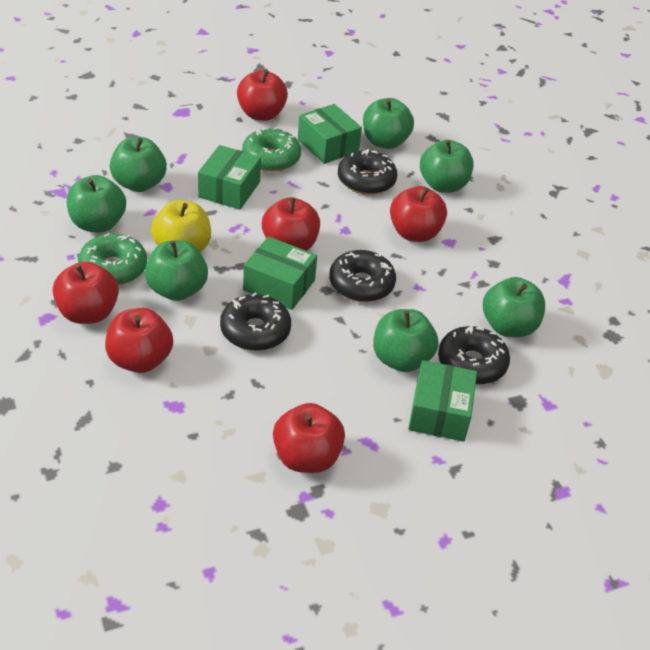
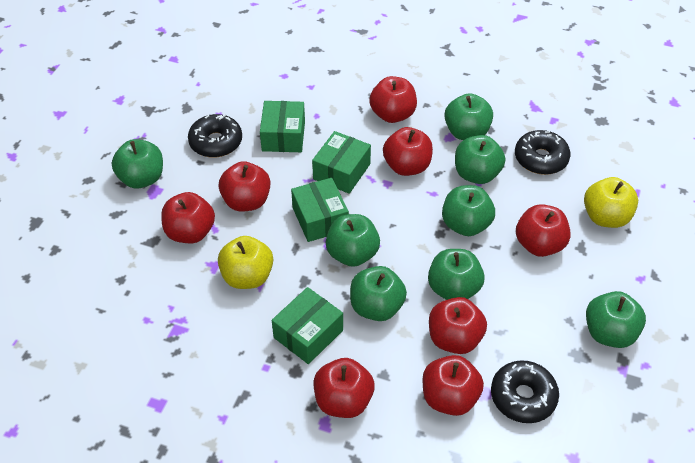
black donut: [220,292,291,351] [329,250,396,302] [338,149,397,195] [438,325,510,384] = 4 -> [188,114,242,158] [491,360,559,423] [515,130,571,175] = 3
green apple: [67,175,126,233] [110,137,167,192] [145,240,208,301] [363,98,414,149] [373,309,439,372] [420,140,473,193] [483,277,545,337] = 7 -> [112,139,163,188] [326,214,380,267] [350,266,407,321] [428,249,485,300] [442,185,495,236] [444,93,493,140] [455,135,505,184] [586,291,646,348] = 8
green donut: [78,233,147,285] [242,127,301,172] = 2 -> none = 0
red apple: [53,261,119,324] [105,308,173,373] [237,70,288,121] [262,197,320,251] [273,403,345,473] [390,186,447,242] = 6 -> [161,192,215,243] [219,161,270,211] [314,358,375,418] [369,76,417,123] [383,127,433,176] [423,355,484,416] [429,297,487,354] [516,204,571,257] = 8
yellow apple: [151,200,211,252] = 1 -> [218,236,273,289] [584,177,638,228] = 2

